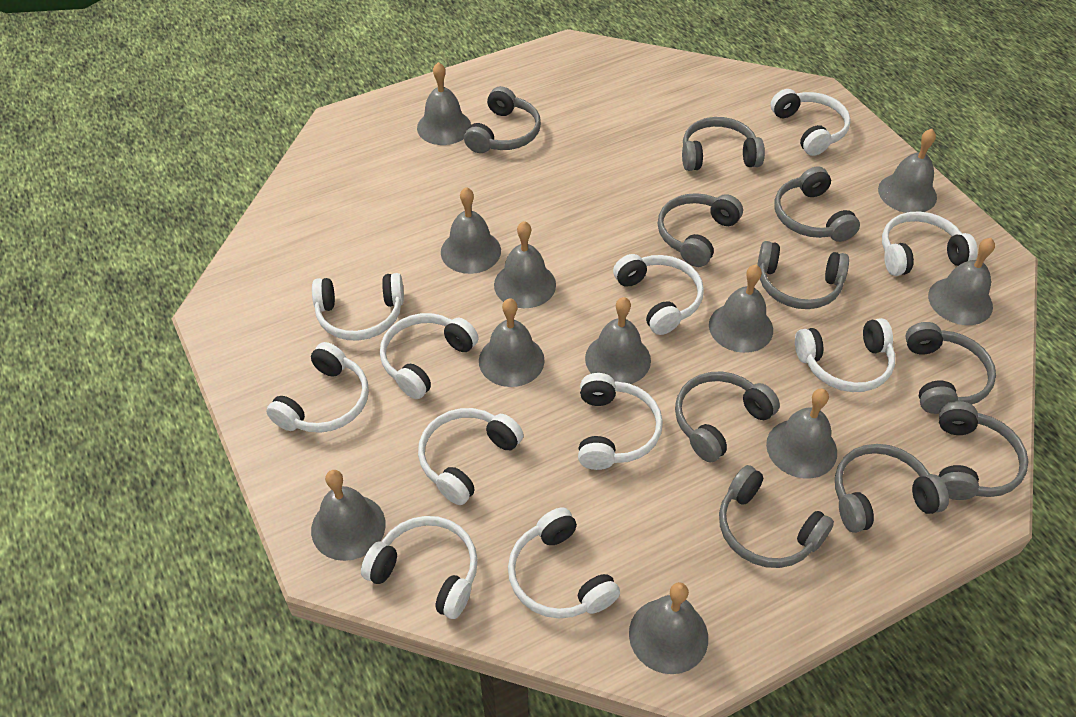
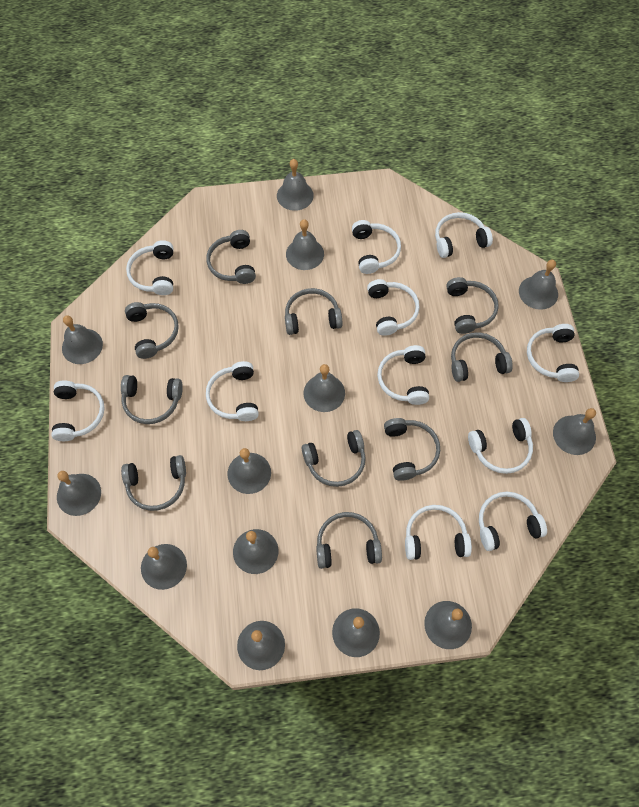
grey bell: [311,470,386,561] [417,62,471,145] [441,187,501,274] [479,298,545,387] [494,221,556,308] [585,297,651,384] [629,582,708,674] [709,265,773,353] [766,389,837,478] [878,129,937,213] [928,238,995,325] = 11 -> [57,471,101,516] [62,315,103,364] [141,544,187,590] [228,448,271,494] [233,529,278,574] [237,621,285,670] [277,159,314,211] [286,219,324,270] [303,364,345,412] [332,608,380,657] [424,601,472,649] [519,259,558,310] [553,408,596,455] = 13

